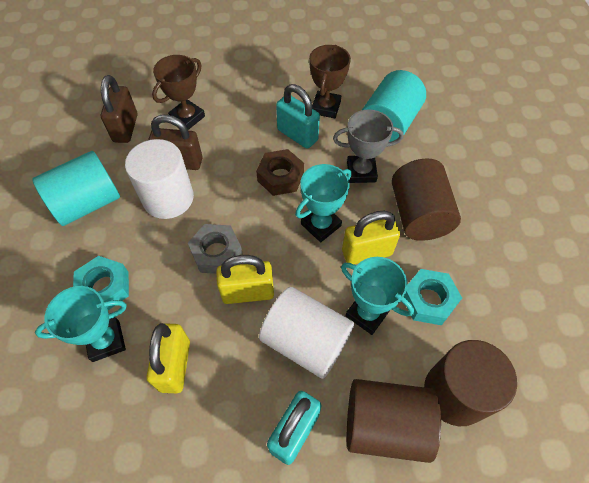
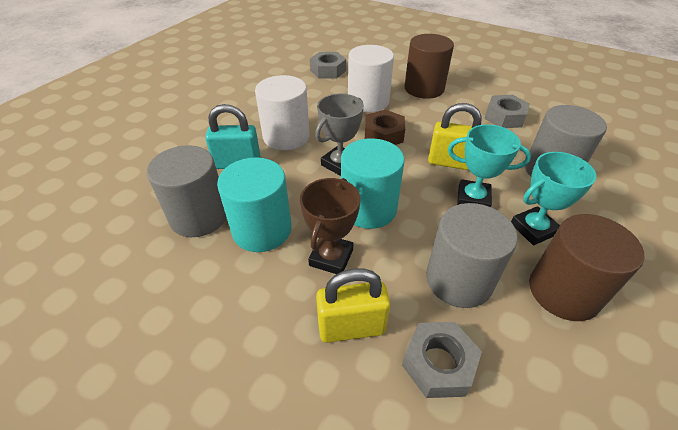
brown cylinder: [347,379,441,463] [392,158,461,241] [424,340,517,426] = 3 -> [404,34,454,99] [529,214,644,321] = 2
brown padlock: [101,75,137,143] [148,114,203,170] = 2 -> none = 0
brown trophy: [152,55,205,130] [309,45,351,118] = 2 -> [300,178,360,274] = 1
grey cylinder: none = 0 -> [147,145,227,237] [426,203,518,308] [525,105,607,176] = 3
grey nut: [188,224,243,274] = 1 -> [310,52,346,79] [402,322,482,398] [484,95,530,128] = 3
turquoise nut: [73,256,129,310] [404,269,462,325] = 2 -> none = 0
turquoise padlock: [267,391,322,465] [276,84,320,149] = 2 -> [205,104,261,169] = 1
turquoise trophy: [35,286,127,362] [295,164,351,242] [341,257,414,335] = 3 -> [448,124,531,207] [511,152,596,245] = 2
yellow padlock: [147,323,190,393] [216,255,274,304] [342,210,400,264] = 3 -> [316,268,390,343] [428,103,482,170] = 2

